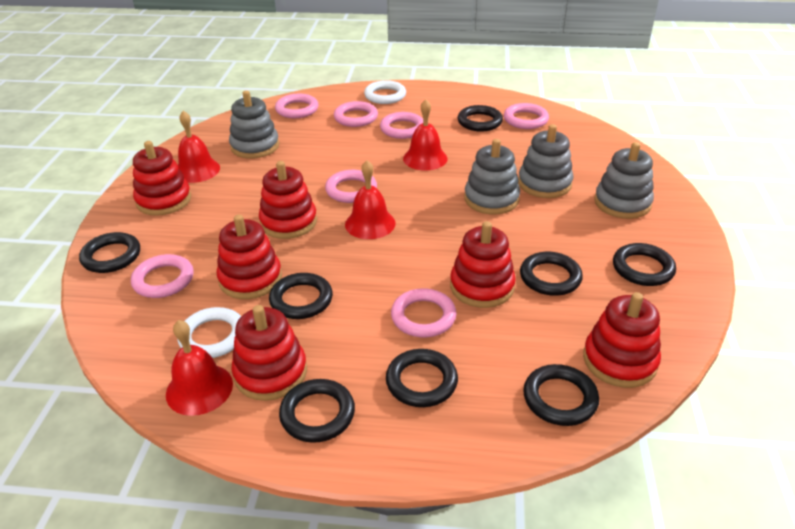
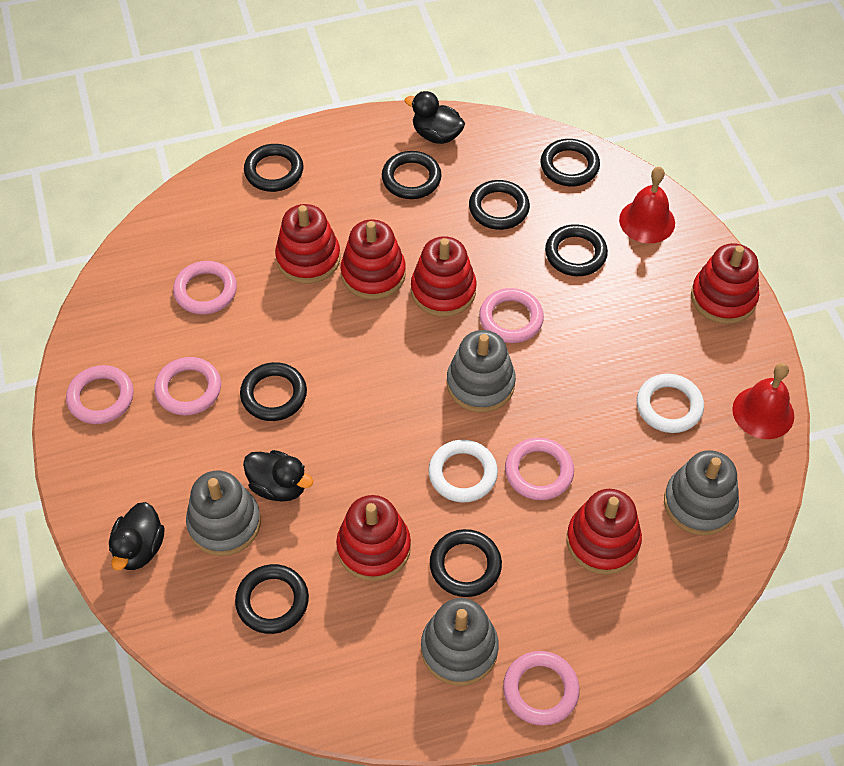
black duck: none = 0 -> [109,502,165,571] [243,450,313,502] [405,91,465,144] = 3
pink ring: [131,254,193,298] [275,94,318,118] [325,170,377,203] [334,101,378,127] [380,112,423,139] [391,288,456,337] [504,103,549,129] = 7 -> [66,365,134,424] [154,357,221,416] [173,261,237,315] [479,288,544,343] [503,651,580,726] [505,438,574,500] = 6
red bell: [166,320,233,416] [178,111,220,183] [345,160,395,239] [403,99,447,171] = 4 -> [619,167,675,243] [732,363,794,439] = 2

